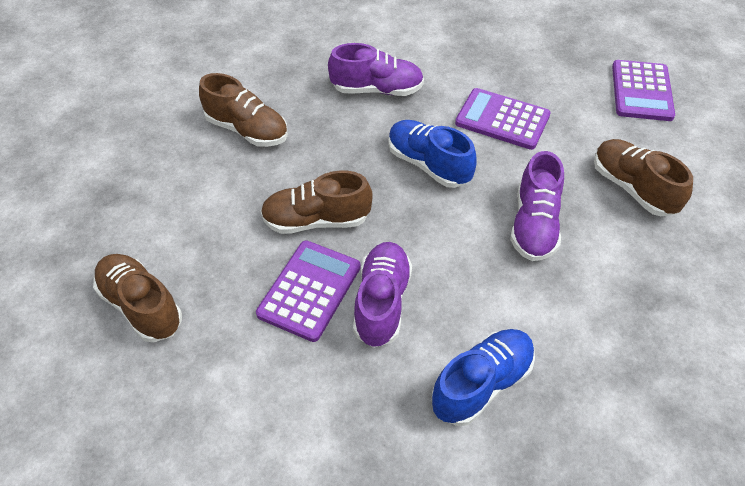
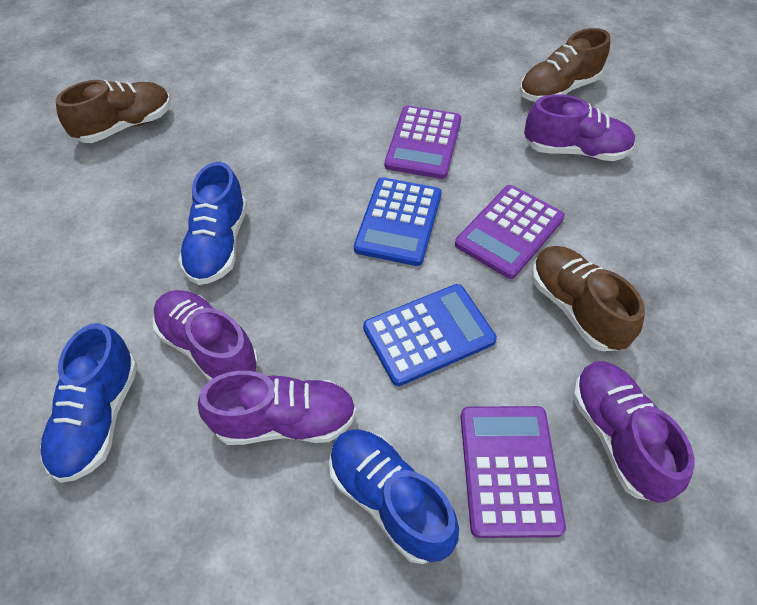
blue calculator: none = 0 -> [354,177,442,266] [363,284,497,386] = 2
blue shoe: [388,120,476,188] [431,329,535,426] = 2 -> [40,323,138,483] [178,162,247,285] [329,429,459,564] = 3
brown shoe: [93,254,182,342] [199,73,288,147] [260,171,373,234] [594,139,693,216] = 4 -> [56,80,171,143] [519,28,610,102] [532,246,645,351] = 3
purple shoe: [328,43,424,96] [353,242,412,348] [510,151,564,261] = 3 -> [153,290,258,381] [198,371,356,445] [524,94,636,161] [572,361,694,503] = 4

